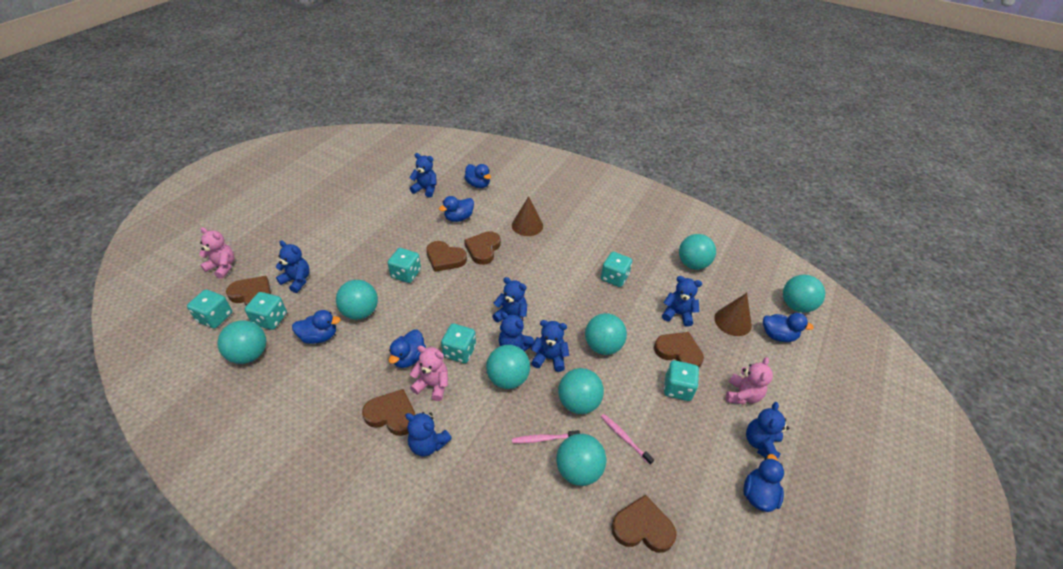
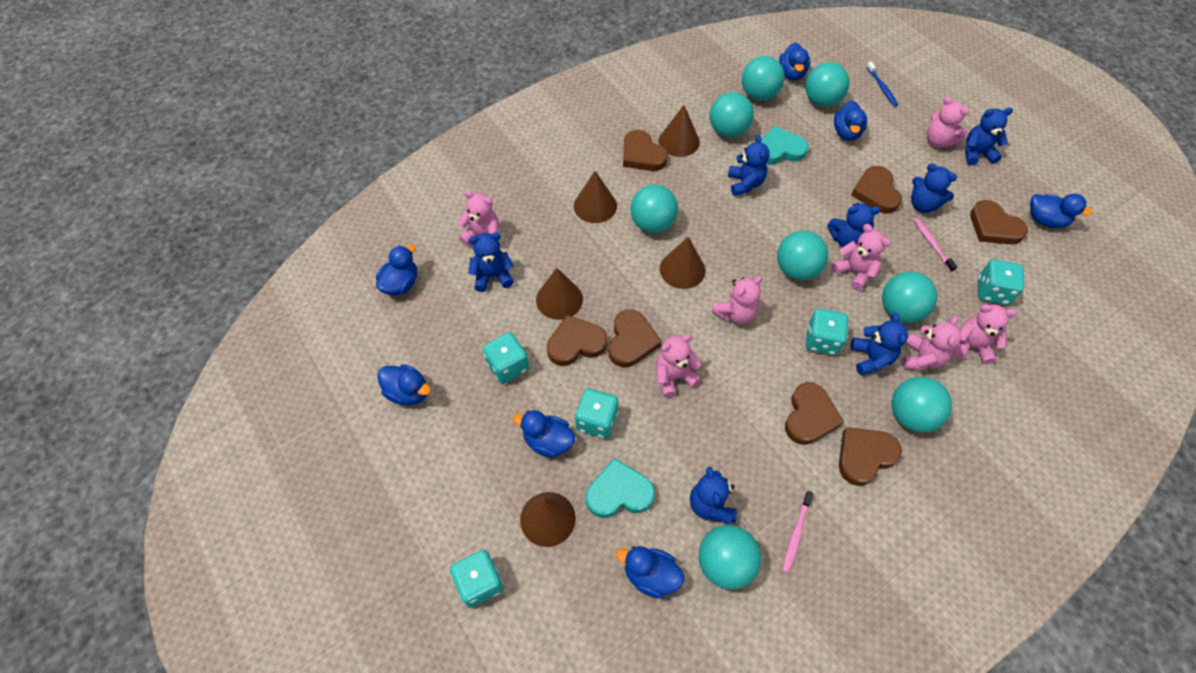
blue duck: [292,310,341,344] [389,330,426,368] [439,196,474,222] [464,164,491,188] [743,454,784,512] [763,313,814,342] = 6 -> [376,244,417,295] [377,364,431,405] [513,410,575,458] [616,546,684,598] [779,43,810,80] [834,101,867,141] [1030,194,1092,228] = 7
blue teddy bear: [275,240,310,293] [405,412,452,457] [409,153,437,198] [492,277,527,323] [499,312,534,351] [531,320,569,372] [662,276,702,327] [746,402,789,459] = 8 -> [468,232,514,292] [690,467,737,524] [728,134,770,196] [827,203,880,247] [851,313,908,376] [911,163,957,213] [965,107,1013,165] = 7
blue toothbrush: none = 0 -> [866,62,898,107] = 1
brown cone: [512,196,543,236] [714,293,752,336] = 2 -> [520,492,576,547] [536,268,583,320] [574,171,617,223] [659,105,700,157] [660,237,706,289] = 5
brown heart: [226,276,271,306] [362,389,415,436] [426,241,467,272] [464,231,501,265] [611,495,677,553] [654,332,704,368] = 6 -> [547,315,608,366] [609,310,661,367] [623,130,668,171] [785,382,844,445] [839,427,902,486] [851,166,902,214] [970,200,1028,245] = 7
pink teddy bear: [199,227,234,279] [410,345,448,401] [726,357,773,405] = 3 -> [458,190,498,245] [656,334,701,398] [711,276,763,325] [832,224,890,290] [902,315,962,370] [927,96,969,148] [952,304,1017,364] = 7
turquoise dice: [187,289,232,328] [245,292,287,330] [388,248,421,283] [441,323,476,363] [601,252,632,287] [664,360,699,401] = 6 -> [450,550,504,608] [483,332,529,384] [575,388,618,439] [806,308,849,356] [978,259,1024,305] = 5
turquoise heart: none = 0 -> [586,458,655,518] [761,126,809,165] = 2

